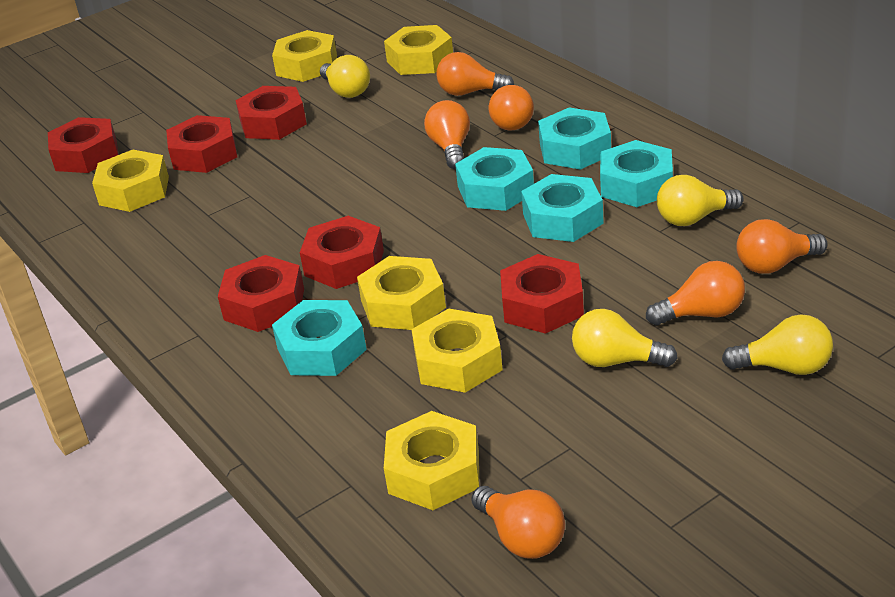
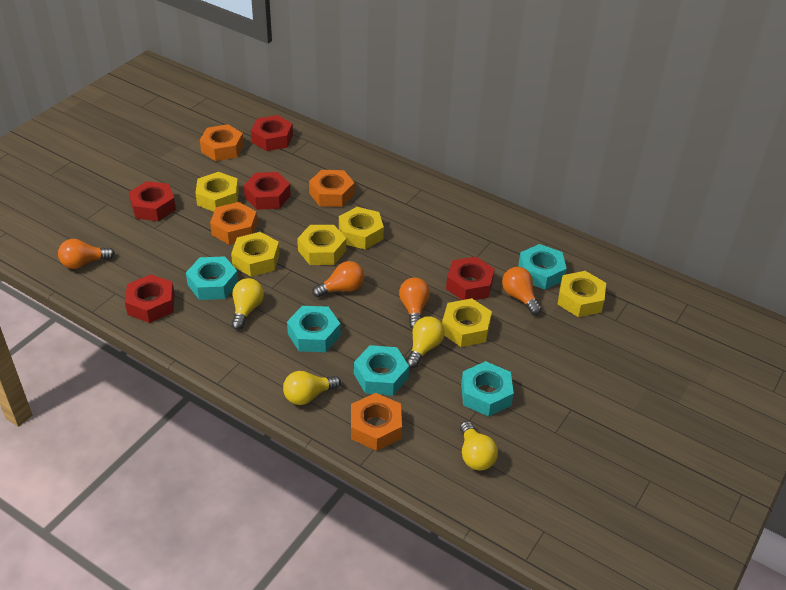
orange light bulb: [424,100,470,169] [436,52,514,96] [471,486,565,559] [489,85,534,131] [646,261,745,325] [736,219,828,274] = 6 -> [58,239,115,269] [312,261,364,297] [399,277,430,329] [502,267,542,315] = 4
orange nut: none = 0 -> [200,124,244,161] [210,202,257,245] [309,170,355,207] [351,393,402,451] = 4
red nut: [48,117,119,173] [166,115,237,173] [218,255,304,332] [235,86,307,140] [300,216,384,289] [500,254,584,334] = 6 -> [125,274,175,323] [129,181,176,221] [244,172,291,210] [251,115,293,151] [446,257,495,300] = 5

